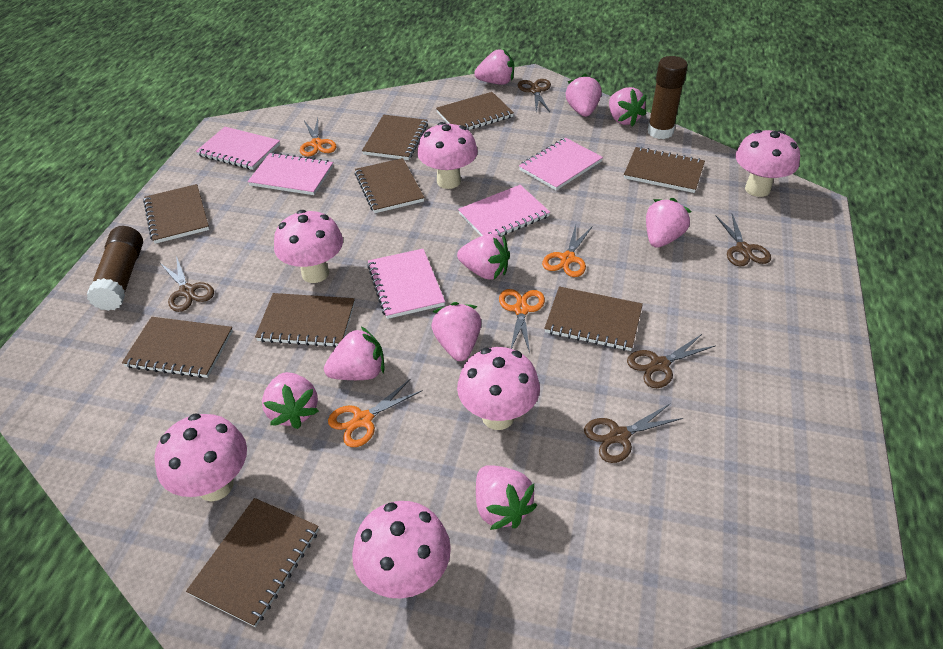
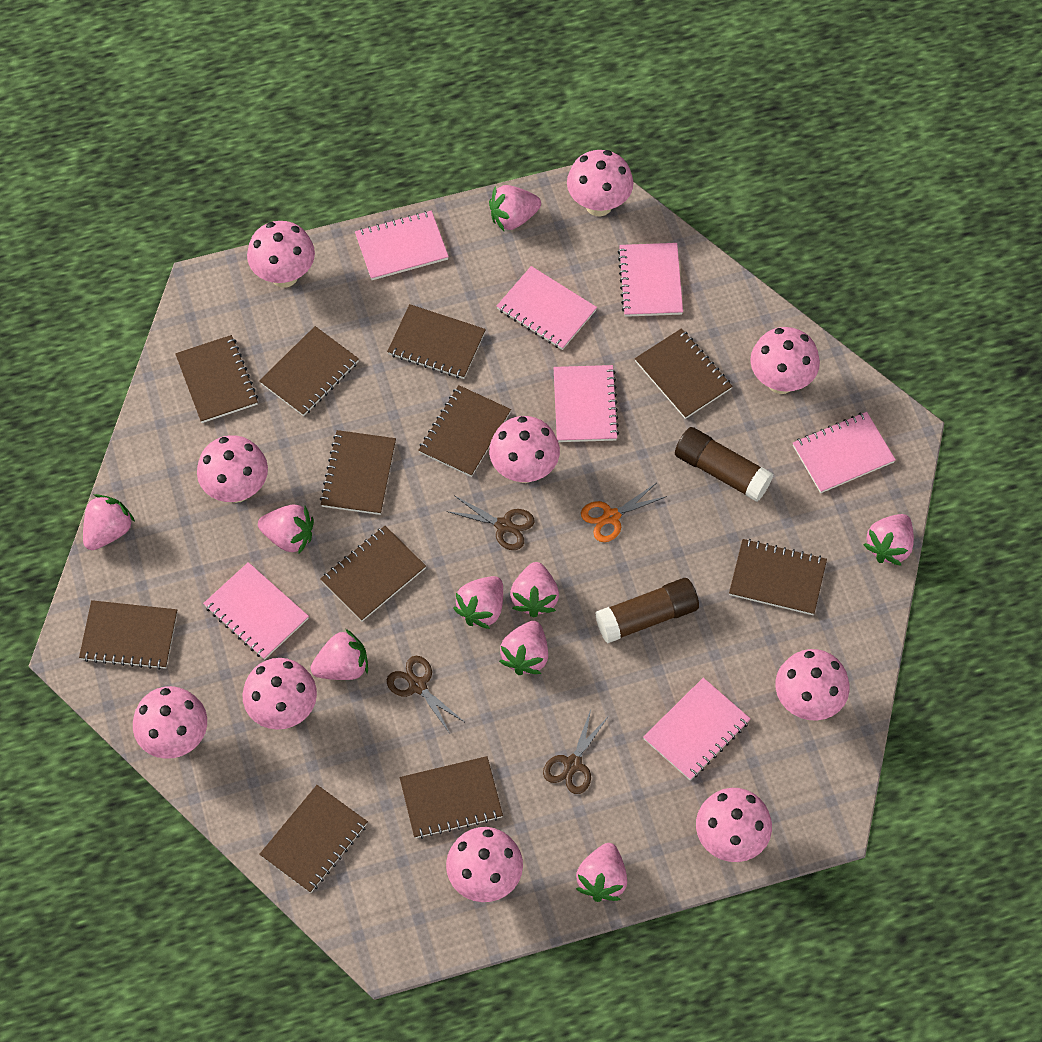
brown notebook: [122,317,233,378] [143,184,209,244] [186,498,319,627] [255,293,355,347] [355,158,425,213] [362,115,428,160] [436,92,514,131] [544,286,643,351] [624,147,705,193] = 9 -> [79,600,177,670] [175,335,258,423] [259,326,359,416] [259,785,368,893] [320,430,396,515] [320,526,426,622] [387,304,486,379] [400,756,503,839] [418,385,511,477] [635,328,733,419] [729,539,827,615] = 11
brown scissors: [160,256,214,312] [518,79,551,112] [584,404,683,463] [627,334,715,388] [716,214,771,266] = 5 -> [387,656,464,732] [446,496,534,550] [543,710,609,794] = 3
orange scissors: [300,118,337,157] [328,379,423,447] [499,289,545,353] [542,225,593,277] = 4 -> [581,483,667,542] = 1
pink mushroom: [155,413,247,502] [274,210,343,283] [352,501,451,598] [417,122,478,189] [457,347,540,430] [735,130,800,197] = 6 -> [133,686,207,759] [197,435,268,503] [242,658,317,730] [247,221,315,288] [446,827,523,902] [489,416,560,483] [567,150,633,216] [696,788,772,862] [750,327,820,394] [775,649,850,720] = 10
pink notebook: [196,127,280,170] [248,152,333,195] [367,249,445,319] [458,185,550,236] [519,138,603,190] = 5 -> [203,562,309,660] [355,211,449,280] [497,266,597,350] [553,365,619,442] [618,243,683,317] [643,678,751,780] [793,412,896,493] = 7

